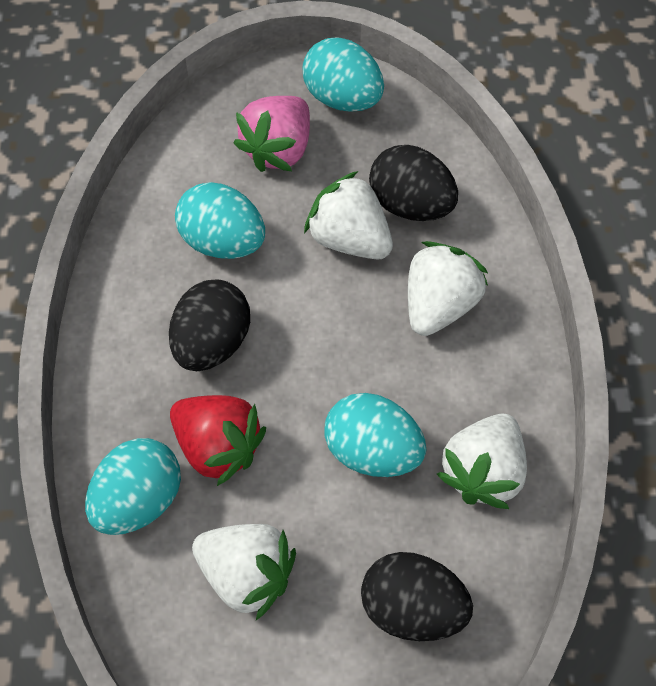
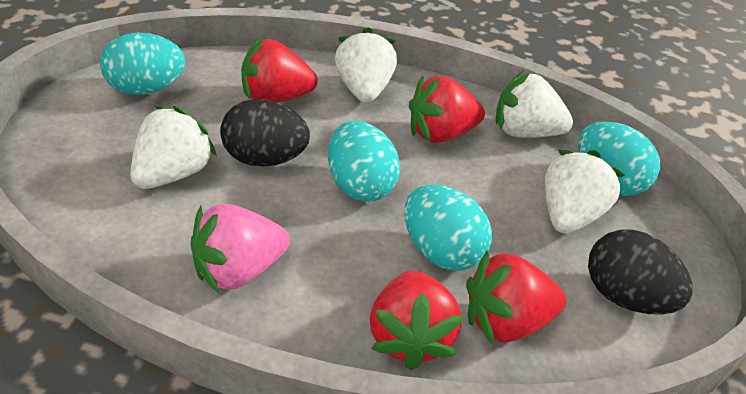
black egg: [169,280,250,371] [361,552,473,641] [369,145,458,221] = 3 -> [220,99,310,166] [588,229,693,315] = 2
red strawberry: [170,395,266,486] = 1 -> [241,39,318,103] [370,270,463,370] [409,75,485,143] [466,251,566,345] = 4

